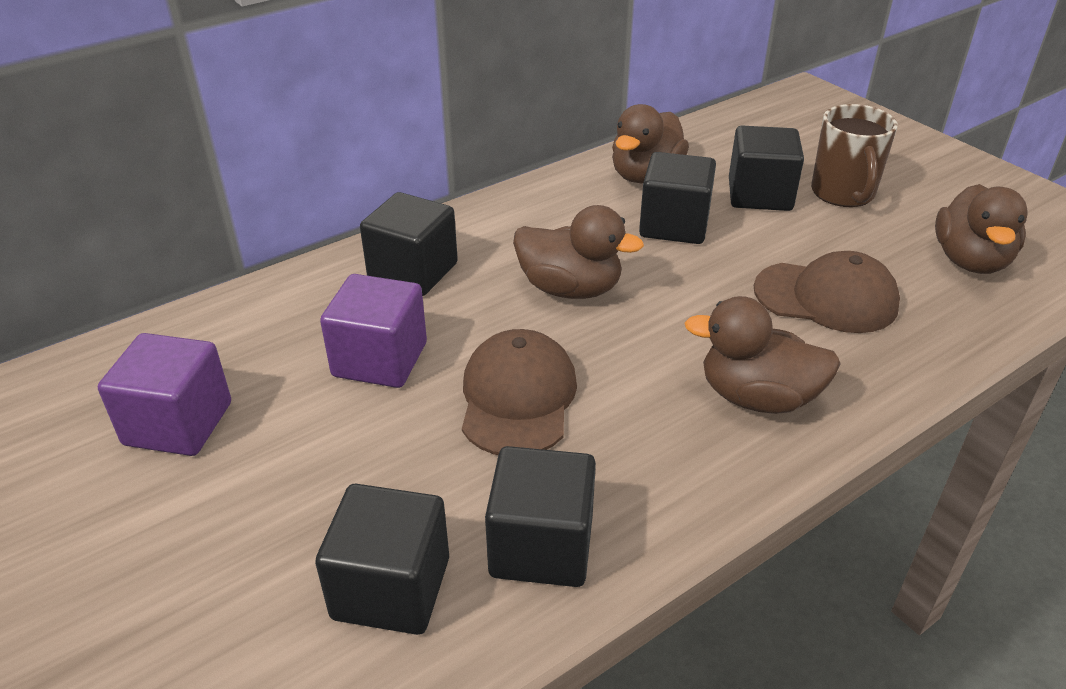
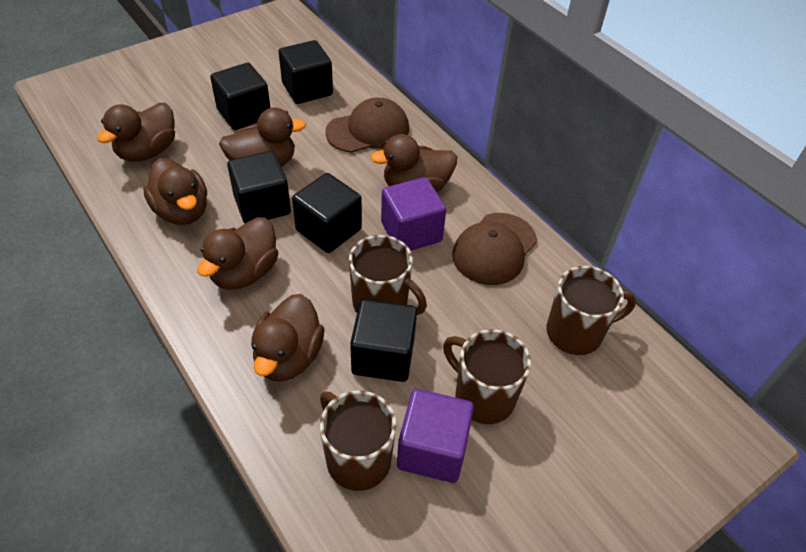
brown duck: [513,205,644,299] [612,104,689,183] [685,296,841,414] [935,184,1028,274] = 4 -> [97,103,175,162] [143,158,207,225] [197,217,278,290] [219,107,306,167] [251,294,325,382] [371,134,457,192] = 6
brown mug: [811,104,897,207] = 1 -> [320,390,397,491] [349,235,427,315] [443,329,531,424] [546,266,636,355] = 4

